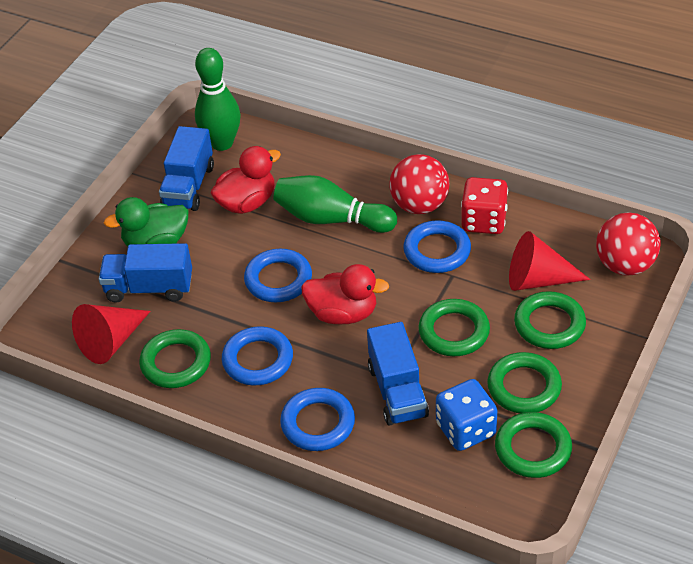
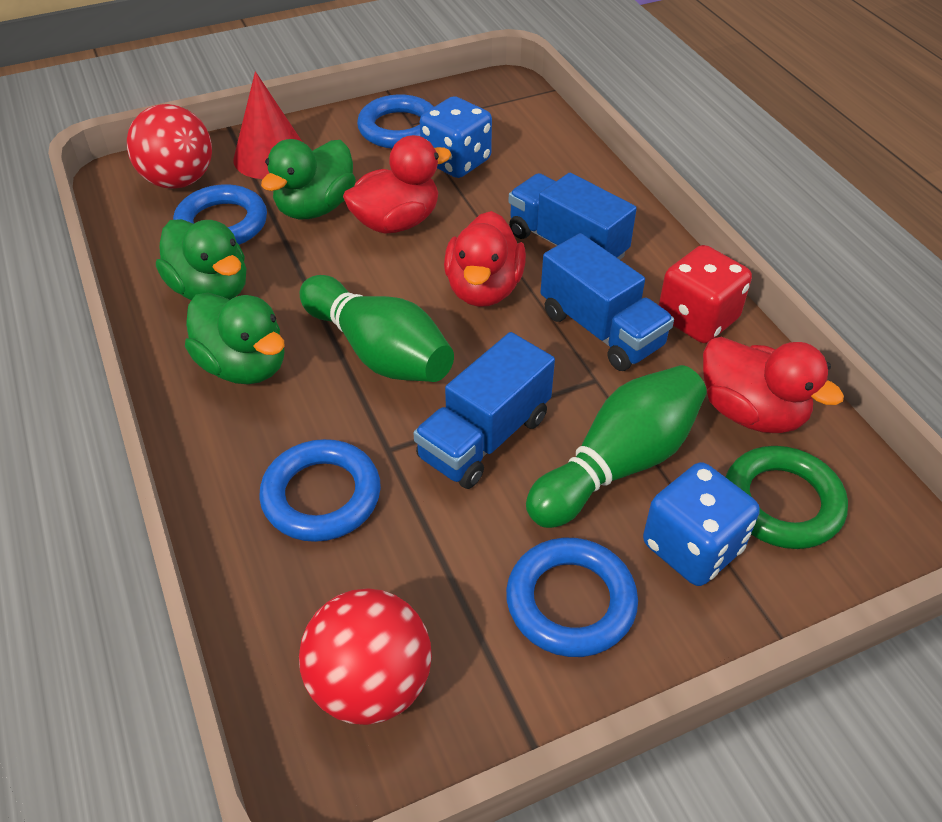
blue dice: [436,379,497,451] = 1 -> [420,96,492,178] [643,462,760,586] = 2
green duck: [104,197,188,247] = 1 -> [156,219,247,300] [185,293,285,384] [261,139,356,219] = 3
green ring: [139,329,211,388] [418,299,490,356] [487,352,562,413] [495,412,572,478] [514,291,586,349] = 5 -> [725,446,848,549] = 1
red cone: [72,304,151,364] [509,231,591,291] = 2 -> [233,71,302,179] = 1
red duck: [211,146,281,214] [301,264,389,324] = 2 -> [343,135,451,234] [444,211,526,307] [703,337,844,433] = 3

